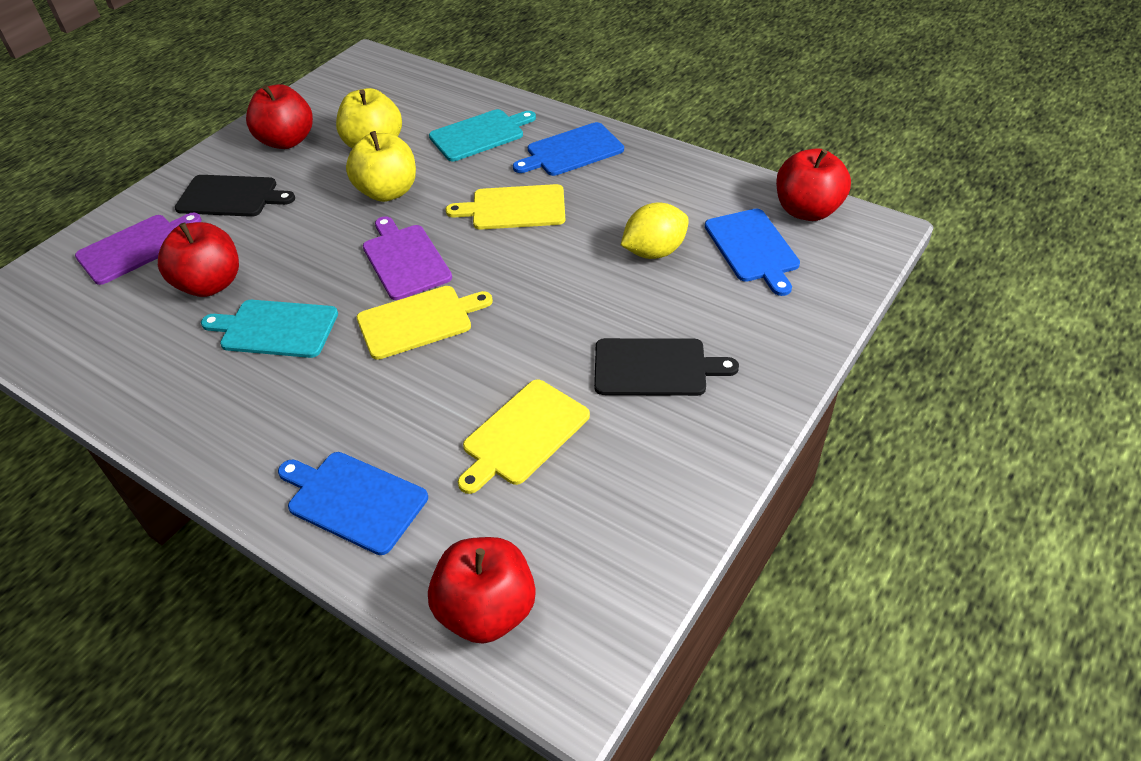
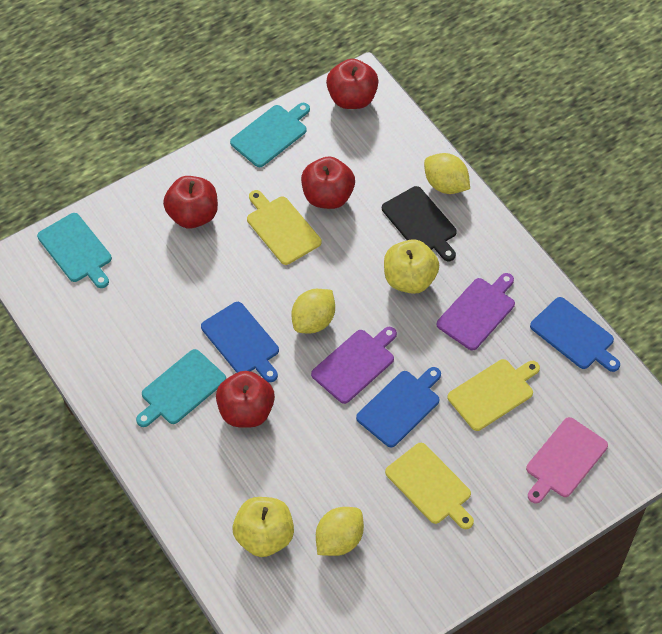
black cutting board: [175,175,295,217] [594,338,739,396] = 2 -> [382,186,457,261] = 1
pink cutting board: none = 0 -> [526,417,608,504] = 1
turquoise cutting board: [201,300,338,358] [429,109,536,161] = 2 -> [37,213,112,288] [136,349,226,427] [230,103,310,167] = 3
yellow lemon: [621,202,689,259] = 1 -> [291,289,335,333] [316,507,364,556] [424,153,470,194] = 3

